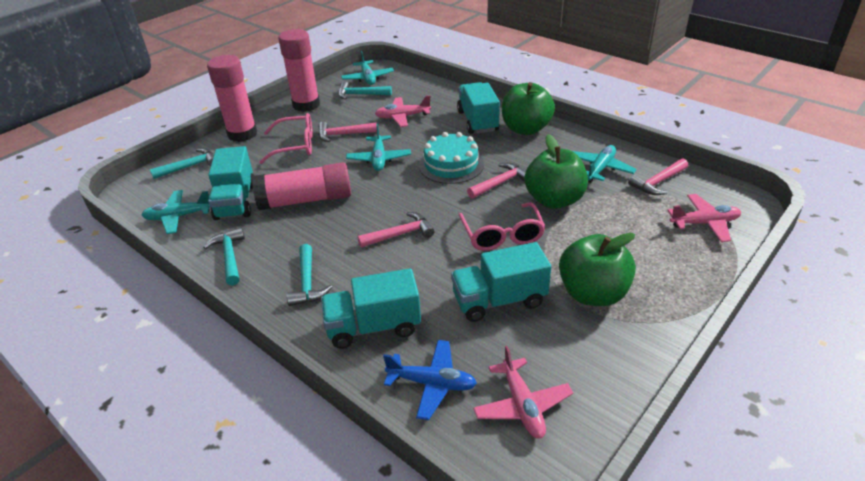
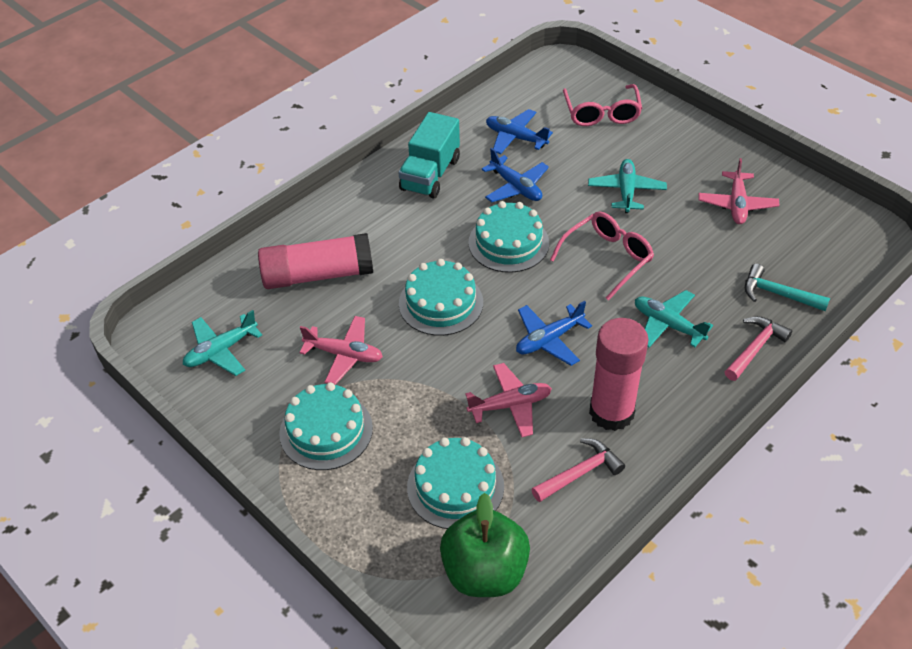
blue plane: [383,340,477,420] = 1 -> [482,148,549,202] [486,109,553,154] [516,301,592,366] = 3
green apple: [502,82,555,135] [525,134,588,209] [559,233,636,306] = 3 -> [440,493,530,597] = 1
pink glue stick: [207,55,257,142] [252,162,351,210] [279,29,320,112] = 3 -> [258,233,373,289] [589,318,649,431] = 2
pink hammer: [318,122,377,142] [357,212,435,248] [467,163,526,198] [628,159,688,195] = 4 -> [531,438,625,502] [725,316,792,381] = 2
turquoise cake: [419,132,484,184] = 1 -> [279,382,373,470] [399,259,483,336] [407,437,504,529] [468,201,549,273] = 4
turquoise hammer: [150,148,214,179] [203,228,245,286] [287,244,332,306] [338,81,392,100] = 4 -> [745,264,830,311] = 1
turquoise plane: [141,190,210,234] [341,51,394,85] [346,124,411,171] [573,145,637,183] = 4 -> [183,310,262,376] [588,159,667,213] [635,290,713,348] = 3
turquoise truck: [208,146,254,220] [321,269,421,349] [451,242,551,322] [457,82,500,134] = 4 -> [399,112,460,199] = 1

